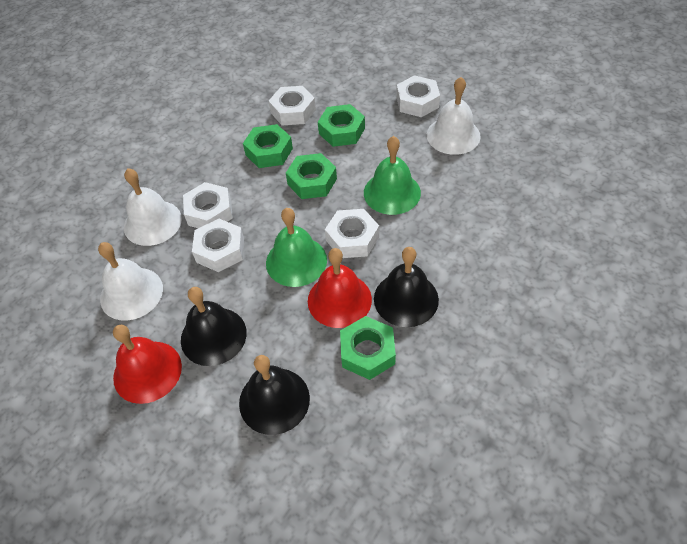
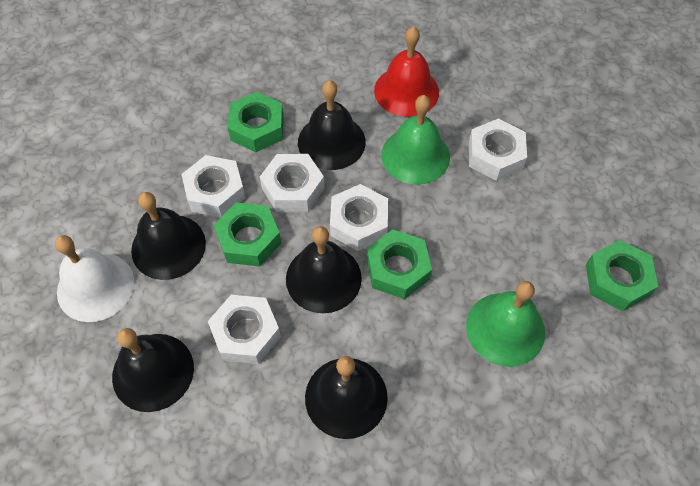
black bell: [181,287,247,366] [239,355,310,435] [374,247,439,327] = 3 -> [112,328,194,412] [131,192,206,280] [286,226,362,313] [298,80,366,170] [305,356,388,439] = 5
red bell: [113,325,182,404] [308,248,372,328] = 2 -> [374,26,439,117] = 1
white bell: [98,242,163,321] [124,168,182,246] [427,77,481,155] = 3 -> [55,235,134,322] = 1

